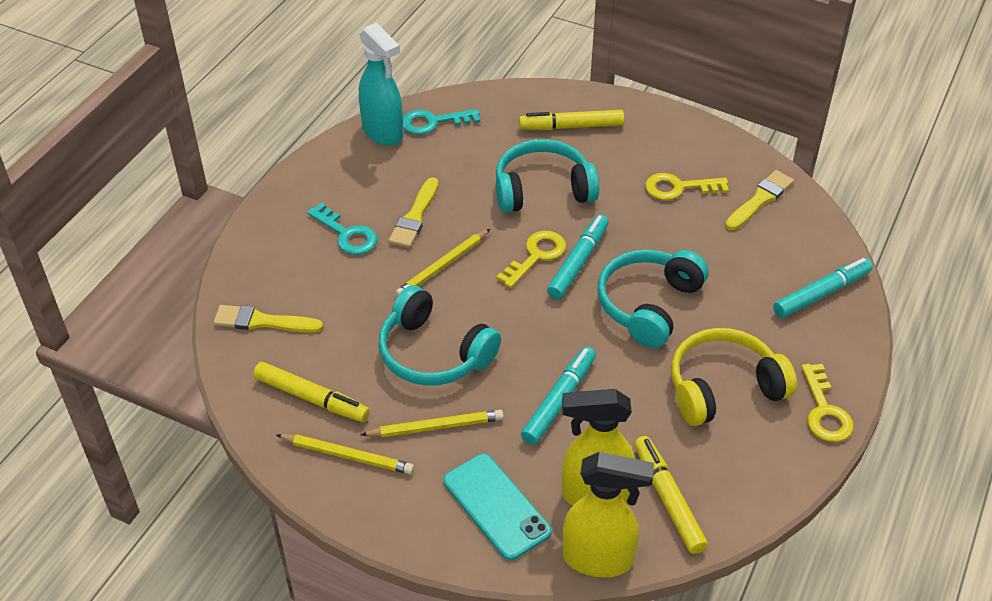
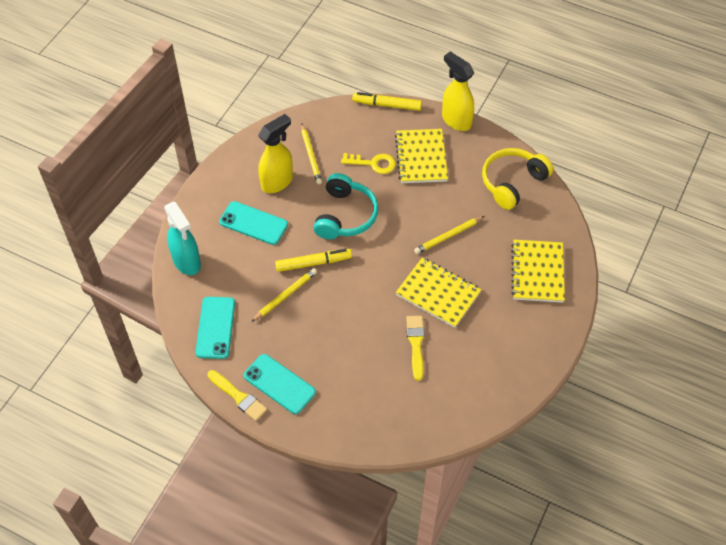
turquoise headphones: [379,285,501,386] [496,139,599,213] [597,249,709,348] = 3 -> [314,173,379,239] = 1
turquoise key: [307,202,378,255] [403,109,480,135] = 2 -> none = 0
turquoise marker: [521,347,596,445] [547,215,609,299] [773,258,873,318] = 3 -> none = 0
turquoise phone: [444,454,552,560] = 1 -> [196,297,235,359] [219,201,288,245] [244,354,316,414] = 3
yellow brush: [213,305,323,333] [388,177,439,248] [725,170,794,230] = 3 -> [207,370,267,421] [406,316,425,381] = 2
yellow key: [496,231,566,288] [645,173,729,200] [801,364,853,442] = 3 -> [341,153,396,174] = 1
yellow marker: [253,362,370,422] [519,110,624,130] [634,436,708,554] = 3 -> [275,249,352,272] [352,92,422,111] = 2
yellow notebook: none = 0 -> [395,129,448,183] [396,257,481,328] [511,240,565,303] = 3

